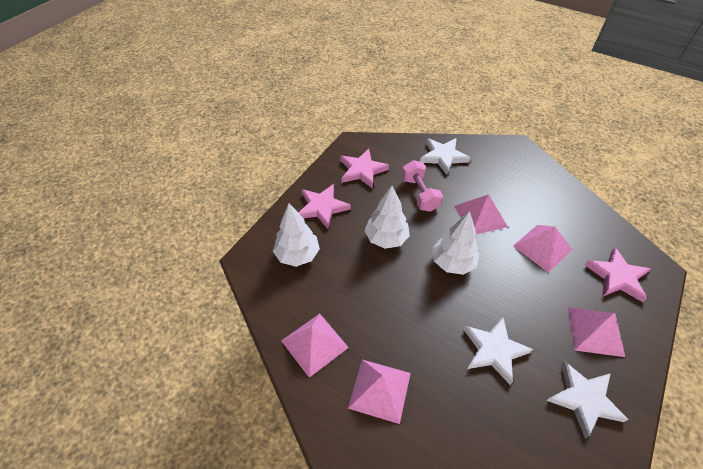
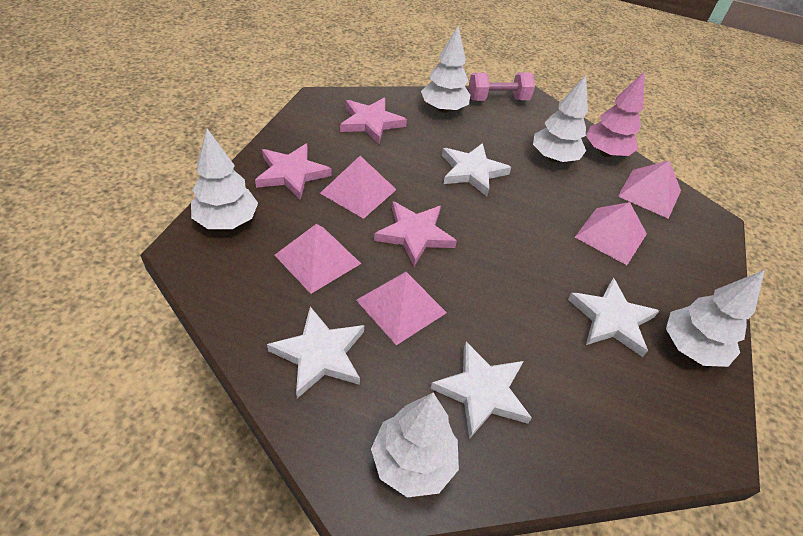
pink tree: none = 0 -> [586,71,645,157] = 1
white star: [420,138,471,175] [463,317,533,385] [547,361,629,439] = 3 -> [267,307,364,398] [430,342,532,439] [442,143,511,196] [568,278,659,357] = 4
white tree: [273,203,320,267] [364,186,410,249] [432,211,479,275] = 3 -> [191,129,258,229] [371,393,459,497] [421,26,470,113] [533,75,588,162] [666,270,765,367] = 5

